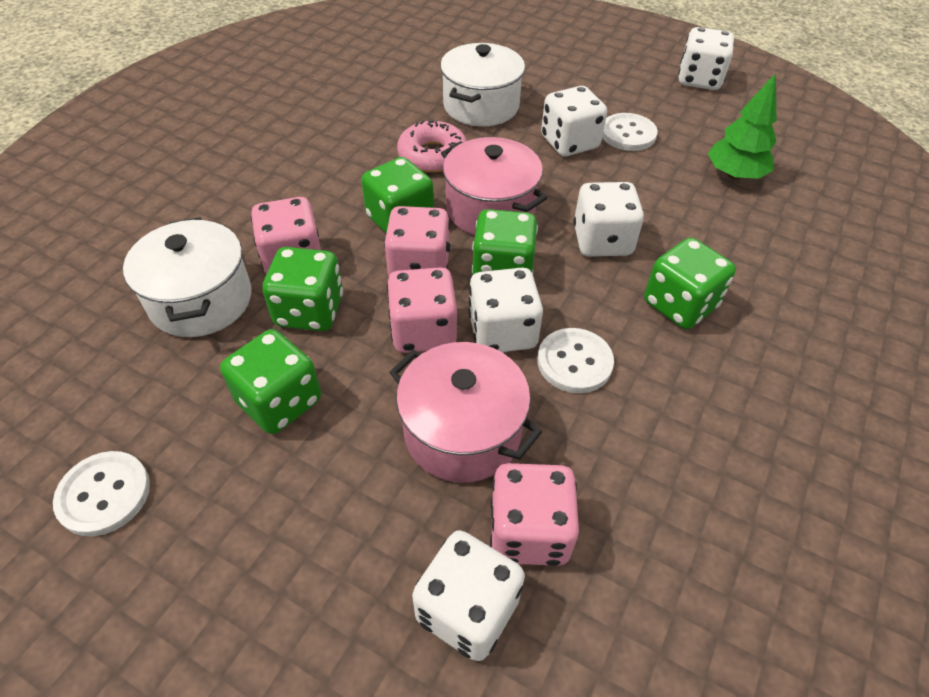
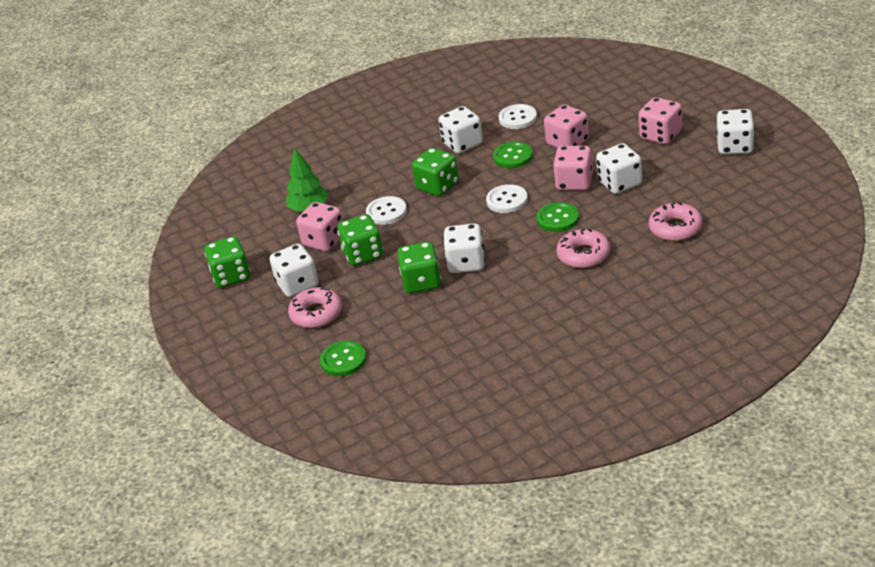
green button: none = 0 -> [320,341,366,376] [493,142,533,168] [536,202,579,232] = 3
green dice: [220,329,321,434] [262,247,343,331] [361,157,434,233] [472,209,538,275] [644,238,736,329] = 5 -> [205,236,250,288] [337,214,383,266] [397,242,441,294] [412,148,459,196] = 4
pink donut: [397,120,467,172] = 1 -> [288,287,342,328] [556,228,610,268] [649,202,702,241] = 3
pink pot: [389,342,542,483] [441,137,547,235] = 2 -> none = 0
white pot: [123,217,252,337] [440,43,525,126] = 2 -> none = 0

